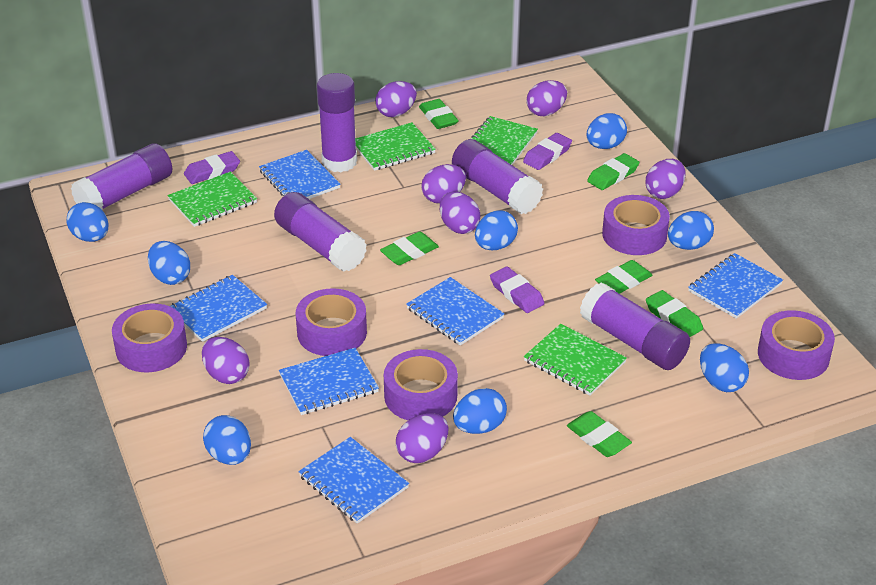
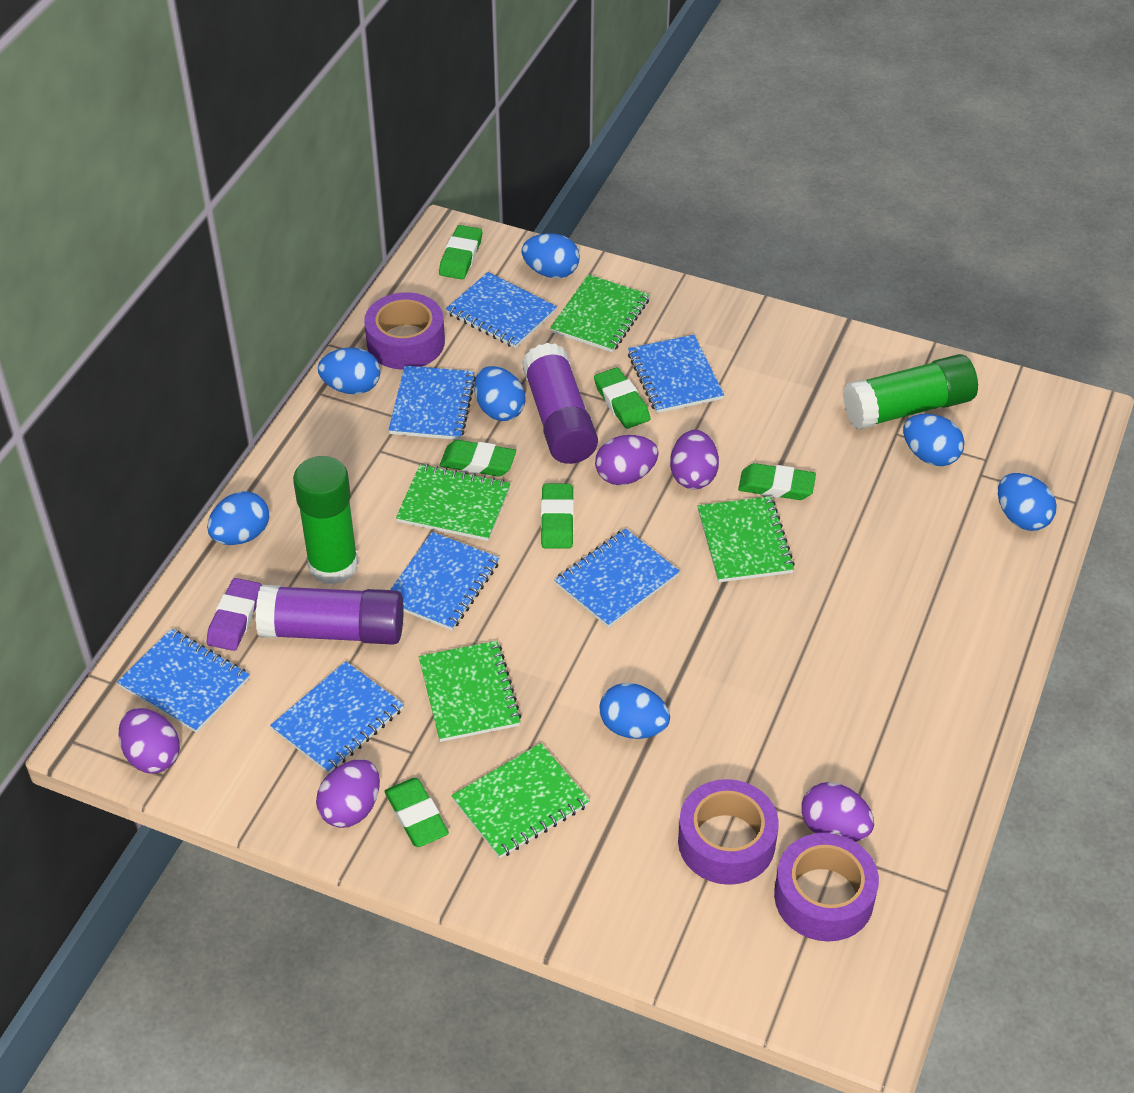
blue egg: [67,202,109,242] [148,241,190,285] [203,415,251,465] [453,388,507,434] [475,210,518,250] [587,113,627,149] [668,211,714,250] [700,343,749,392] = 8 -> [207,491,269,545] [318,347,380,394] [474,366,526,421] [522,233,580,278] [599,683,670,739] [903,414,965,466] [998,473,1057,531] = 7
blue notebook: [170,275,267,342] [259,150,340,199] [279,348,379,415] [298,437,409,524] [406,277,504,346] [688,253,783,319] = 6 -> [117,629,250,733] [270,661,404,773] [388,365,476,440] [390,532,499,630] [446,272,557,348] [554,528,680,628] [628,335,724,413] = 7
green glue stick: none = 0 -> [293,456,359,585] [843,354,978,429] = 2
green notebook: [167,172,257,227] [355,122,436,171] [471,116,538,165] [524,324,627,396] = 4 -> [396,464,511,541] [419,641,522,742] [451,743,590,858] [550,275,650,352] [698,496,795,582] = 5
purple egg: [202,337,250,384] [375,81,417,117] [396,413,448,463] [421,164,466,203] [440,191,480,234] [526,80,567,116] [645,159,685,199] = 7 -> [119,708,180,773] [316,759,380,828] [595,435,659,485] [670,430,719,489] [801,782,874,842] = 5
purple eraser: [184,151,240,184] [490,266,545,313] [523,133,572,170] = 3 -> [206,578,262,651] = 1
purple glue stick: [71,143,172,210] [274,192,367,272] [317,73,357,172] [452,139,543,214] [580,283,690,370] = 5 -> [256,585,404,645] [522,343,598,464] = 2
purple tape: [112,303,187,372] [296,288,367,356] [384,349,458,420] [602,195,670,255] [758,310,835,380] = 5 -> [364,292,445,370] [678,779,779,885] [774,833,879,942] = 3

